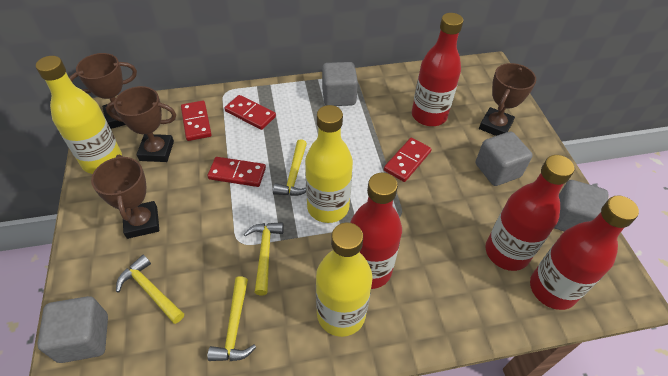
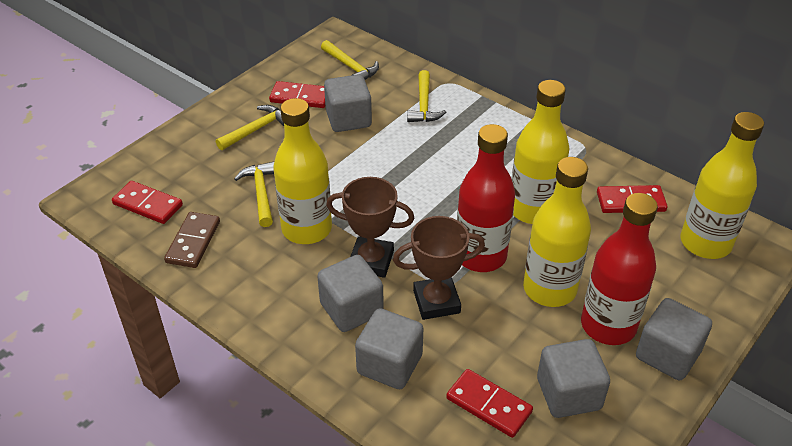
brown domino: none = 0 -> [164,212,220,268] = 1
brown trophy: [69,53,137,129] [91,155,159,239] [106,86,176,162] [479,63,536,136] = 4 -> [326,177,414,278] [393,216,485,320] = 2
grey cube: [37,296,108,363] [322,62,358,106] [476,132,533,186] [554,180,608,231] = 4 -> [317,255,384,332] [324,74,372,132] [355,308,423,389] [537,339,610,418] [636,298,712,380] = 5
red bottle: [350,173,402,289] [412,13,463,126] [485,155,574,271] [530,195,639,310] = 4 -> [457,124,515,272] [581,193,658,345] = 2
yellow bottle: [36,56,122,174] [305,105,353,223] [316,222,373,337] = 3 -> [273,98,332,244] [512,80,569,224] [523,157,591,307] [680,112,764,259] = 4

